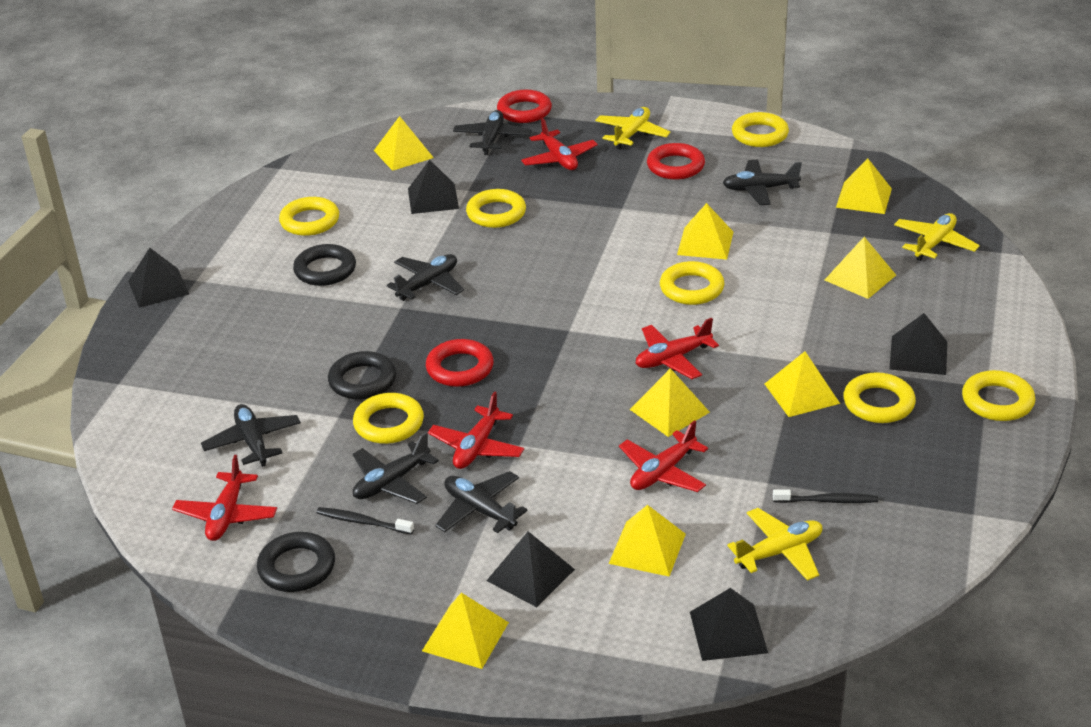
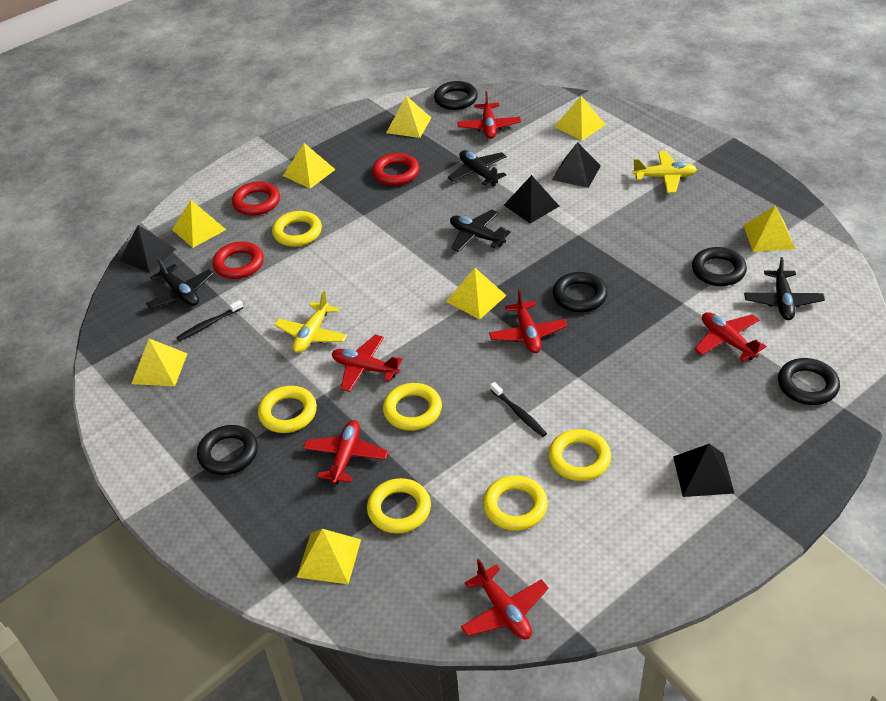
black plane: [201,404,301,467] [353,432,439,504] [387,254,464,301] [435,471,528,533] [453,110,532,155] [723,160,802,205] = 6 -> [146,258,214,309] [448,150,507,186] [450,209,511,252] [744,257,825,320] = 4
black pyramid: [128,248,189,308] [408,160,459,214] [486,531,575,607] [690,588,768,661] [889,313,947,375] = 5 -> [119,225,176,273] [504,175,559,223] [552,142,601,188] [673,444,735,497] = 4
black ring: [257,532,335,592] [293,244,356,286] [328,351,396,399] = 3 -> [197,425,258,475] [434,81,478,110] [553,272,607,312] [692,247,747,286] [778,358,840,405] = 5
red plane: [172,455,277,541] [428,391,524,469] [521,118,598,170] [619,420,708,492] [635,318,719,379] = 5 -> [303,420,388,485] [332,335,403,392] [457,91,521,139] [461,559,549,639] [489,290,567,353] [695,312,767,361] = 6
yellow plane: [595,107,671,150] [727,508,822,581] [894,213,980,261] = 3 -> [274,291,347,353] [632,151,697,193] = 2
yellow ring: [279,197,339,236] [353,393,424,444] [466,189,526,228] [660,261,724,305] [732,112,789,147] [844,372,916,423] [962,370,1035,421] = 7 -> [258,386,317,433] [272,211,322,247] [367,478,431,534] [383,383,442,431] [483,475,548,531] [548,429,611,481] = 6

